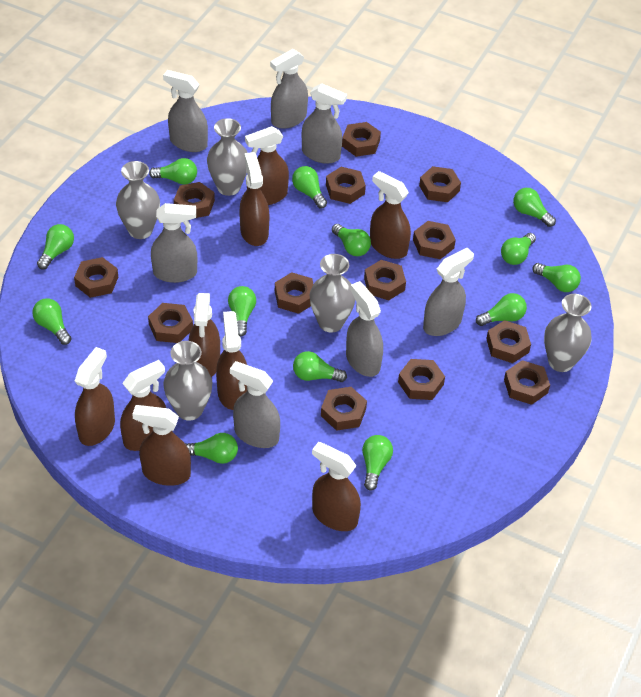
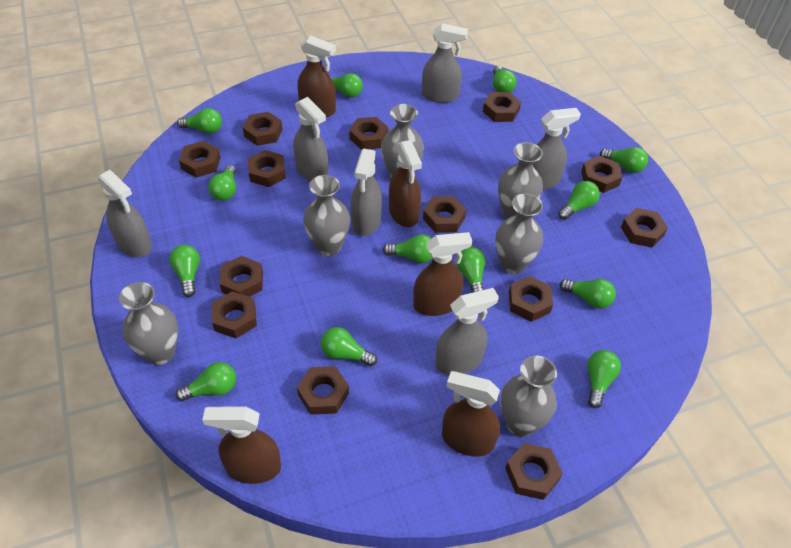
brown spray bottle: [75,347,115,446] [120,360,166,451] [132,405,191,486] [189,293,220,377] [216,311,248,410] [239,152,270,246] [245,126,289,205] [312,442,361,531] [370,171,411,259] = 9 -> [202,407,281,484] [297,36,336,117] [389,140,422,227] [413,232,472,316] [442,371,500,457] = 5
grey spray bottle: [151,203,197,283] [163,70,208,152] [230,361,280,448] [270,49,308,129] [302,83,347,164] [346,281,383,377] [423,248,474,336] = 7 -> [97,170,152,257] [293,97,328,181] [351,149,382,236] [422,23,468,103] [435,288,499,375] [533,108,581,190] = 6
grey vase: [116,161,160,239] [163,341,212,421] [207,118,247,196] [310,254,355,332] [544,294,592,372] = 5 -> [119,282,178,365] [303,175,350,256] [381,104,424,178] [495,193,543,274] [498,142,543,219] [500,356,557,437] = 6

